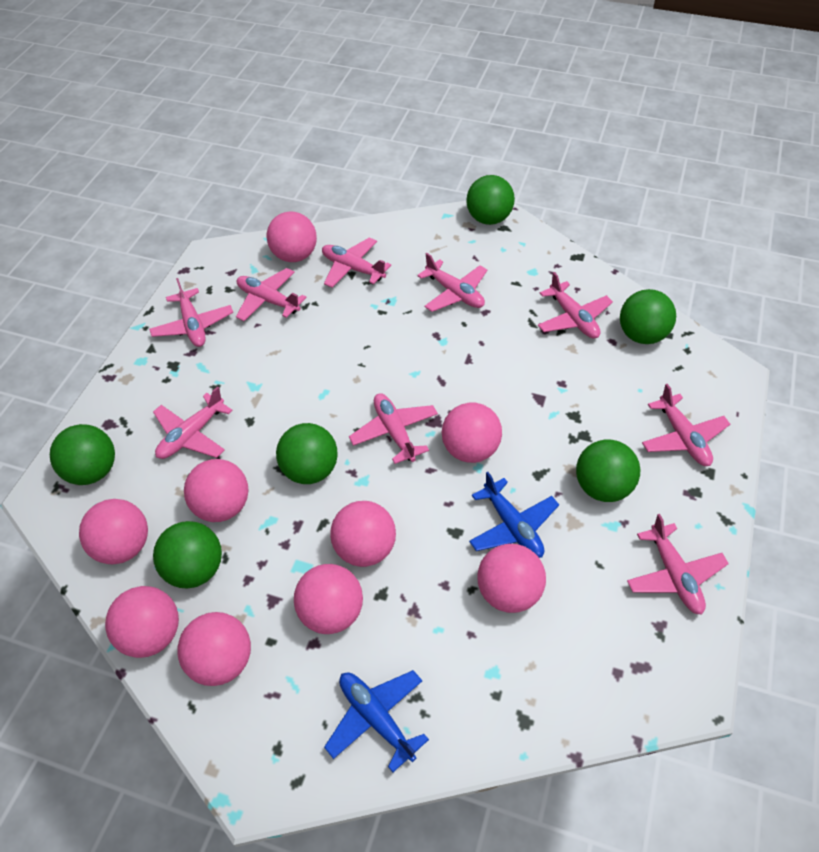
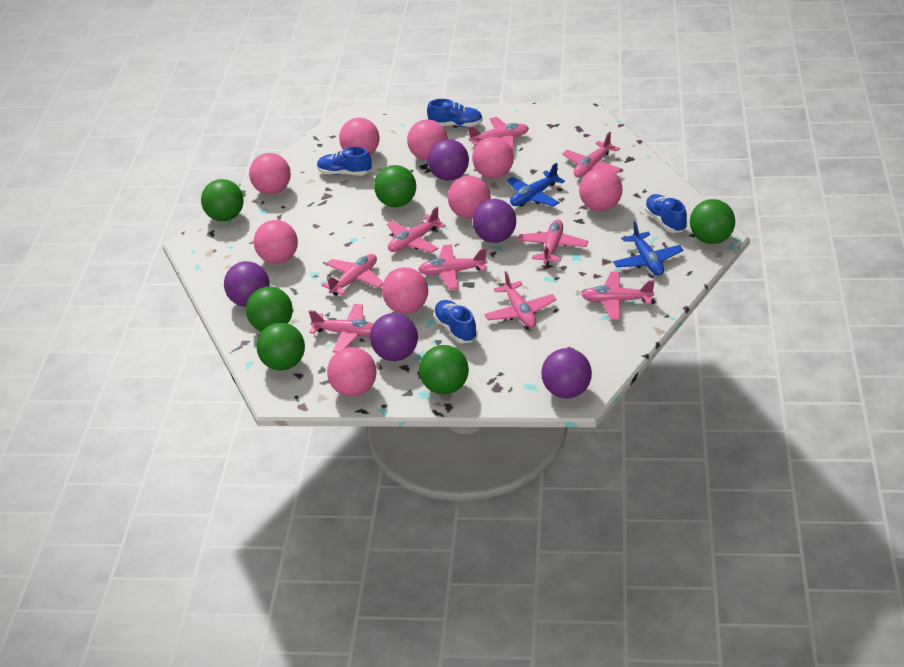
blue shoe: none = 0 -> [317,147,372,175] [427,99,483,127] [433,300,478,343] [645,194,687,233] = 4
purple ball: none = 0 -> [224,261,270,307] [370,313,418,361] [428,139,469,181] [473,199,516,243] [541,348,592,399] = 5

